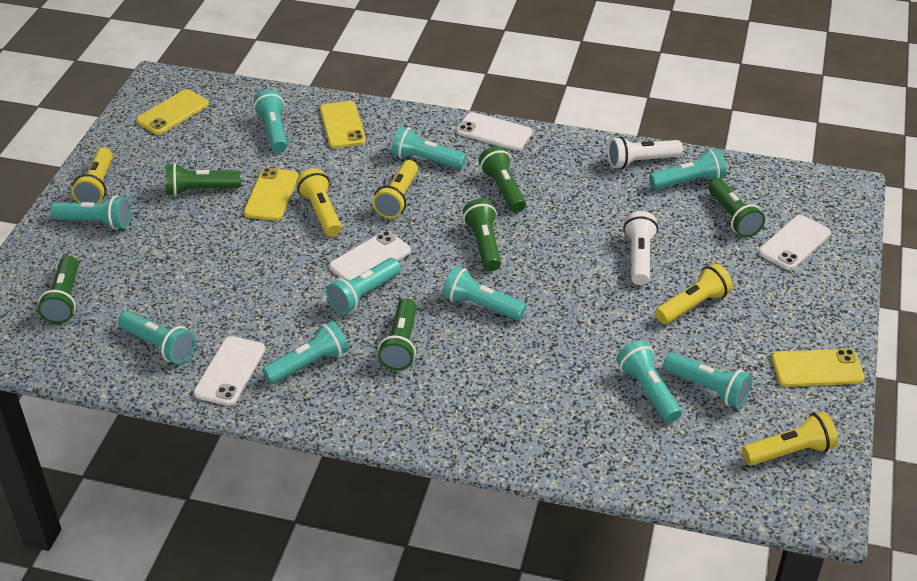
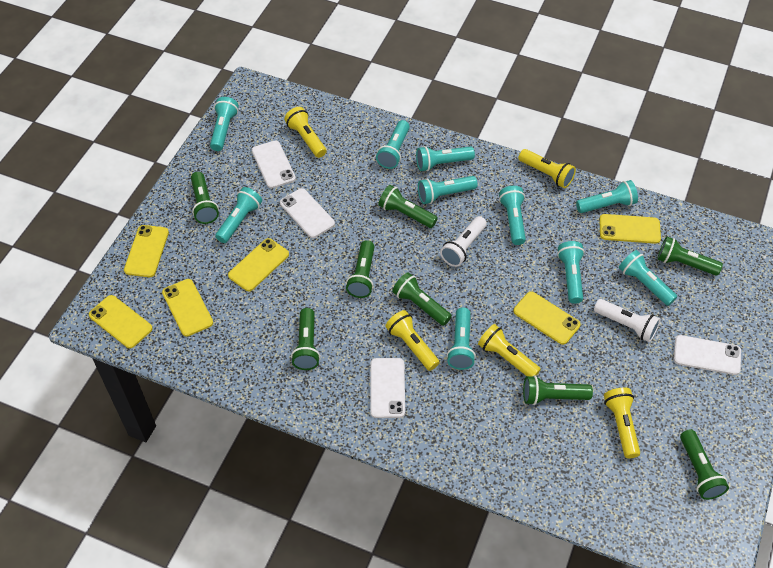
green flashlight: [38,256,79,324] [165,163,241,196] [378,298,417,370] [463,199,501,271] [479,146,526,213] [708,178,765,237] = 6 -> [191,172,219,224] [291,308,320,370] [346,240,375,298] [378,185,438,228] [392,273,452,326] [523,375,593,405] [657,237,723,275] [680,429,729,500] = 8
yellow phone: [136,89,209,135] [244,168,298,221] [320,101,366,148] [771,349,865,387] = 4 -> [89,295,153,348] [124,225,169,277] [162,279,213,336] [228,238,289,291] [513,291,581,345] [599,214,661,244] = 6

